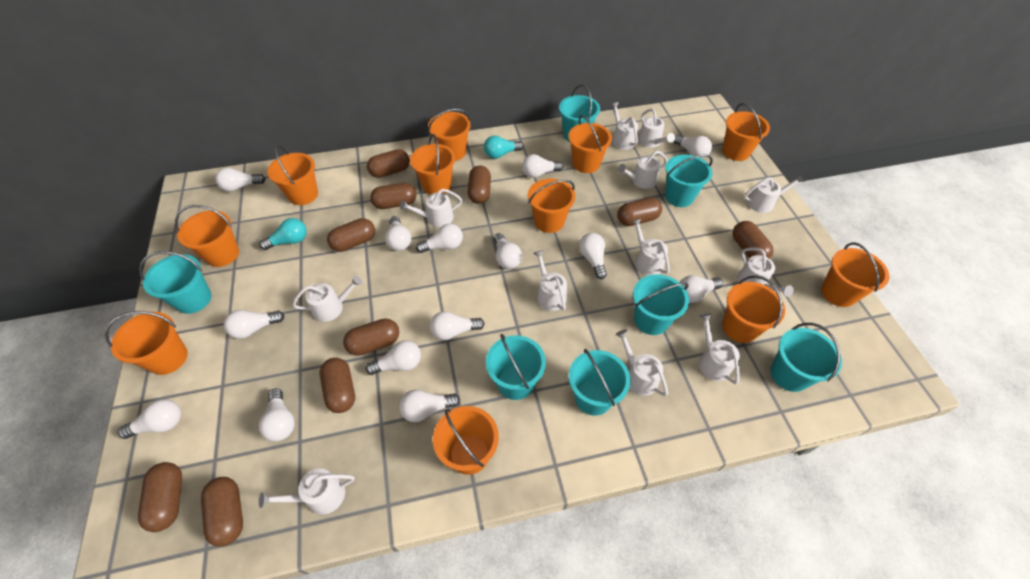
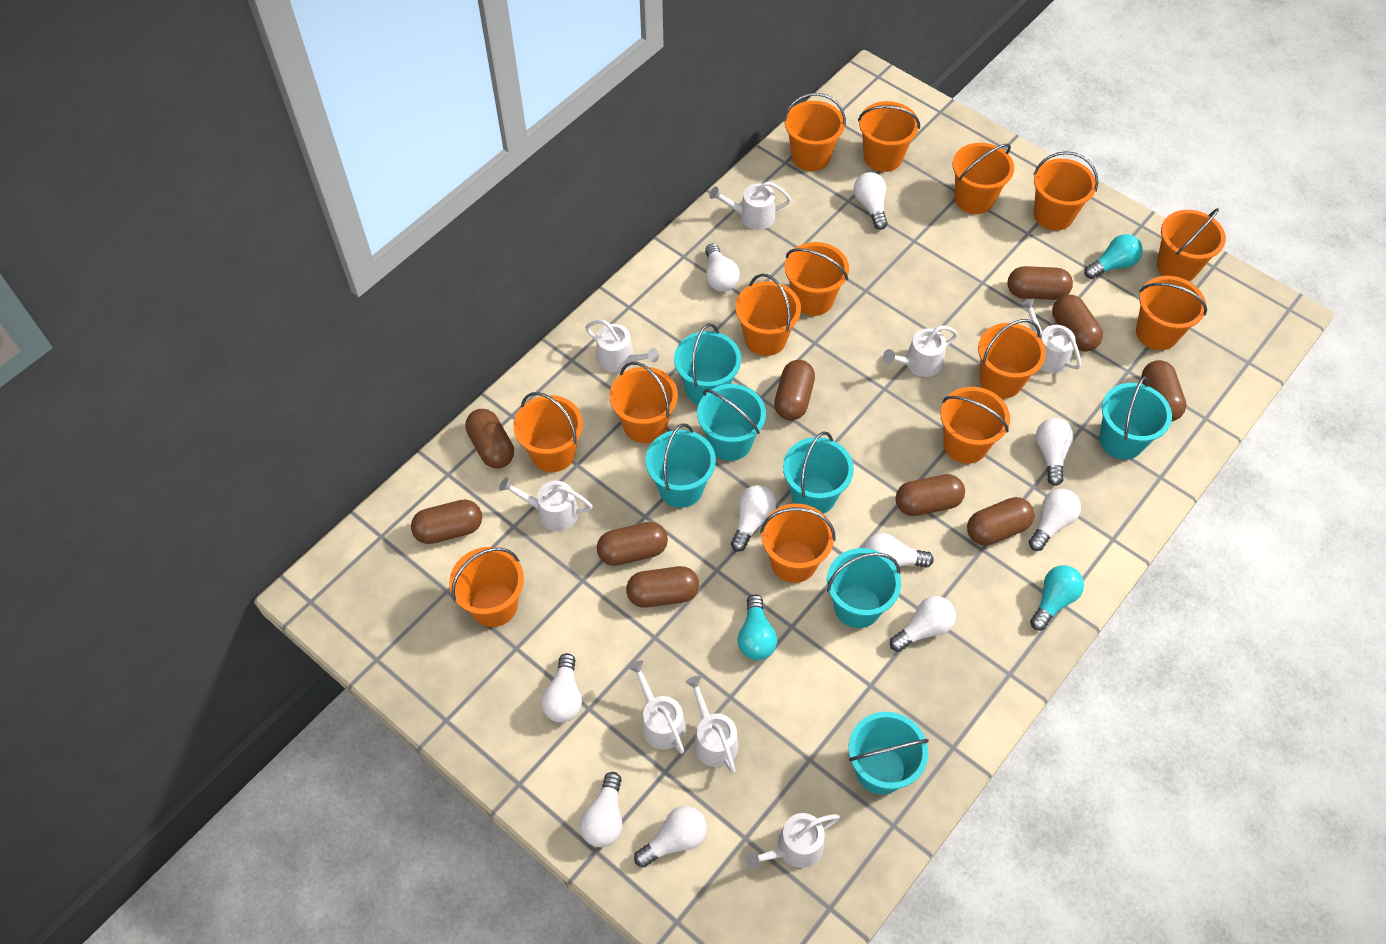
orange bucket: [105,311,188,375] [175,205,239,267] [267,145,318,205] [410,134,455,195] [428,109,471,161] [433,406,499,475] [528,179,575,233] [568,115,612,173] [722,103,770,161] [722,275,785,343] [821,242,890,307] = 11 -> [449,547,524,627] [513,392,583,472] [609,362,678,443] [735,274,801,356] [760,504,835,583] [784,93,846,171] [785,242,849,316] [858,101,920,172] [940,387,1010,464] [953,143,1014,214] [978,319,1046,398] [1033,151,1098,231] [1136,276,1207,350] [1157,208,1226,281] = 14
turquoise light bulb: [259,218,307,250] [484,136,524,159] = 2 -> [738,594,777,660] [1030,565,1084,631] [1084,234,1143,279] = 3
white light bulb: [118,399,181,439] [215,168,266,192] [224,310,285,339] [259,389,295,442] [366,340,421,375] [385,216,411,251] [399,389,460,422] [416,224,463,253] [430,311,485,340] [494,233,522,269] [522,154,563,178] [579,233,607,279] [673,135,712,159] [680,275,723,303] = 14 -> [541,653,582,723] [580,772,622,847] [634,806,707,868] [705,244,740,292] [731,485,777,552] [854,172,888,230] [863,533,934,568] [890,596,956,652] [1029,489,1081,551] [1036,418,1074,486] = 10
white watering can: [259,468,355,515] [293,275,363,322] [400,189,462,227] [533,250,567,311] [611,102,638,150] [616,329,668,396] [617,151,668,189] [631,218,670,275] [638,109,675,148] [699,313,740,384] [737,247,794,297] [744,174,805,213] = 12 -> [499,477,593,531] [585,320,659,372] [628,661,686,754] [686,676,738,774] [710,182,791,230] [745,813,840,870] [883,326,958,377] [1021,299,1081,373] = 8

